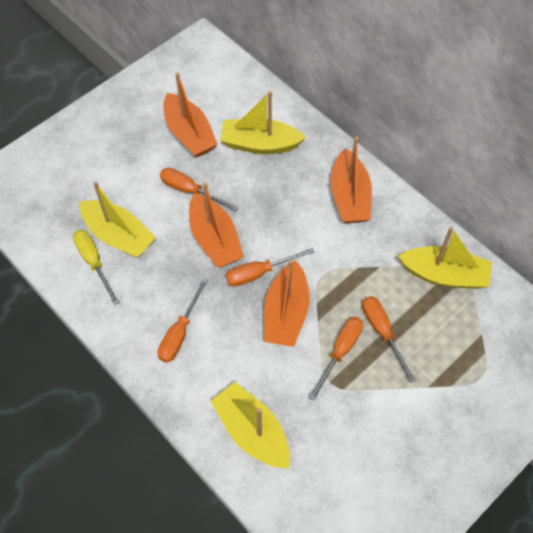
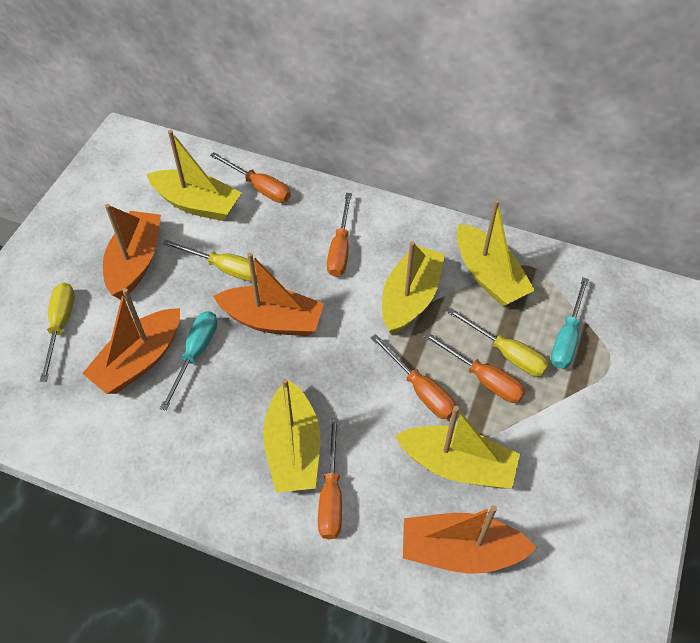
turquoise screwdriver: none = 0 -> [160,311,218,411] [551,277,589,369] = 2
yellow boat: [80,181,156,258] [211,382,290,468] [220,91,306,154] [398,227,492,289] = 4 -> [147,130,242,221] [263,378,320,493] [382,241,445,335] [395,406,520,489] [457,199,535,307] = 5
yellow screwdriver: [73,229,119,305] = 1 -> [40,283,75,382] [163,239,257,281] [447,308,549,377] = 3

